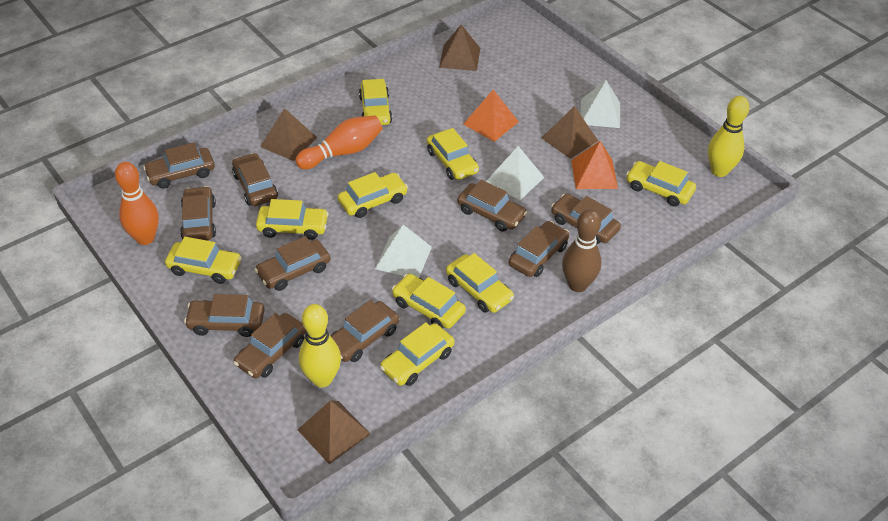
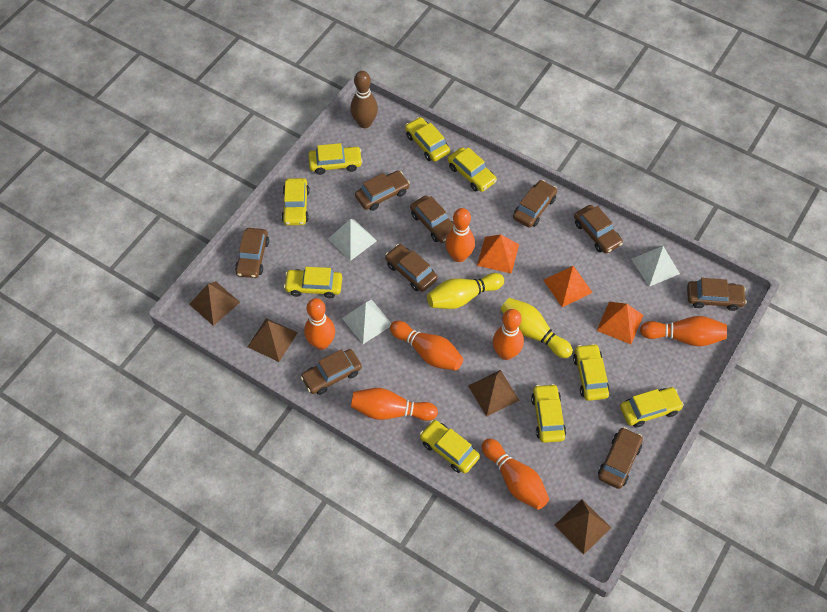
brown car: [143,143,215,189] [180,186,216,240] [184,294,265,337] [232,153,278,206] [234,313,306,378] [255,236,330,291] [331,300,399,362] [457,180,527,232] [509,221,569,277] [551,194,621,244] = 10 -> [235,228,269,278] [301,349,362,395] [355,171,410,211] [385,244,438,292] [410,195,454,243] [513,180,557,228] [574,205,623,254] [598,427,643,489] [687,278,747,311] = 9
orange bowling pin: [115,162,159,245] [295,115,382,169] = 2 -> [304,298,335,350] [351,388,438,421] [390,321,463,371] [445,208,475,262] [482,439,549,510] [493,309,524,360] [640,316,727,347] = 7
orange pyramid: [463,89,519,142] [571,141,618,189] = 2 -> [477,234,519,274] [543,266,593,307] [596,302,643,344] = 3

